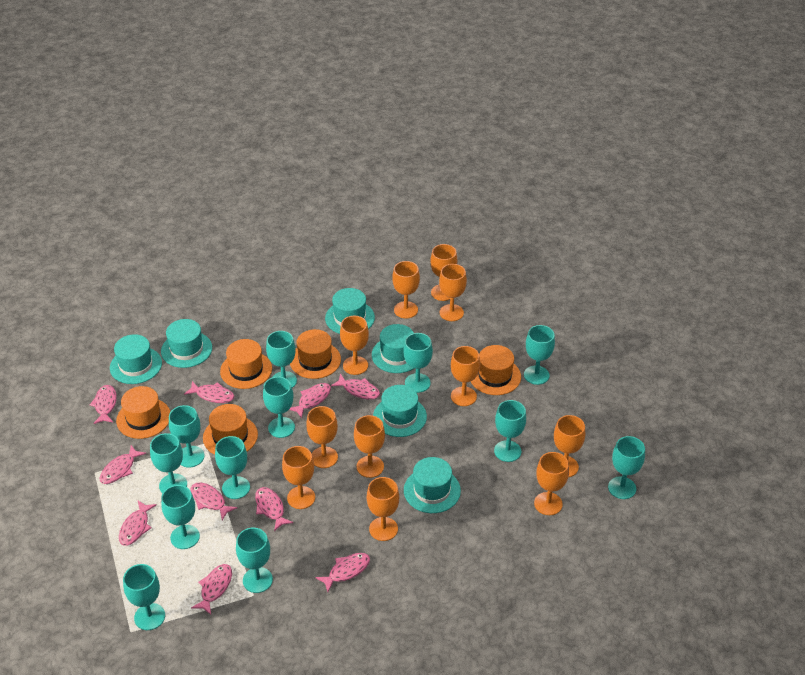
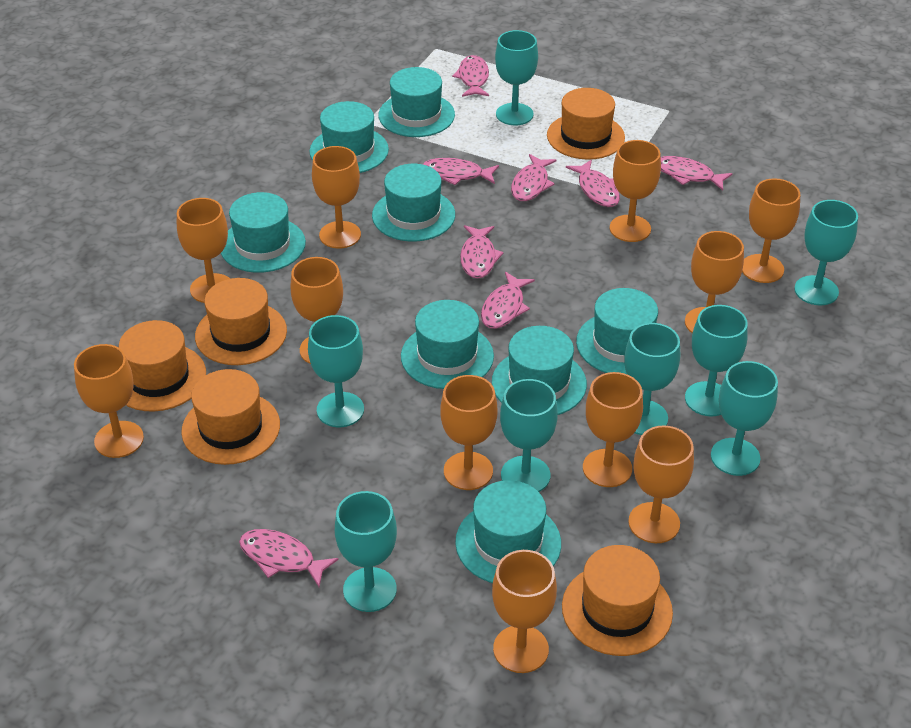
pink fish: [90,385,117,424] [100,445,146,484] [119,501,157,546] [184,381,234,403] [190,483,237,520] [191,564,232,615] [255,487,293,531] [289,383,331,418] [315,553,370,592] [331,374,380,399] = 10 -> [239,529,339,587] [423,158,499,185] [452,55,489,97] [460,225,504,279] [481,272,535,329] [511,154,557,201] [566,160,620,207] [661,156,732,190] = 8
turquoise goblet: [123,564,165,630] [150,433,187,493] [161,485,200,549] [169,405,204,467] [215,436,250,499] [236,528,273,593] [263,377,295,438] [266,331,297,388] [403,333,433,393] [494,400,526,462] [524,325,555,385] [608,436,645,499] = 12 -> [308,315,364,427] [335,491,397,612] [495,30,538,125] [500,379,558,492] [624,323,680,435] [685,305,748,417] [711,361,778,476] [794,200,858,305] = 8
turquoise hat: [110,334,162,384] [161,319,212,368] [325,288,375,334] [372,324,414,373] [373,385,427,437] [404,457,461,513] = 6 -> [221,192,306,273] [309,101,389,173] [372,164,455,241] [378,67,455,137] [401,300,494,389] [455,480,561,583] [492,326,587,415] [576,288,658,374] = 8

